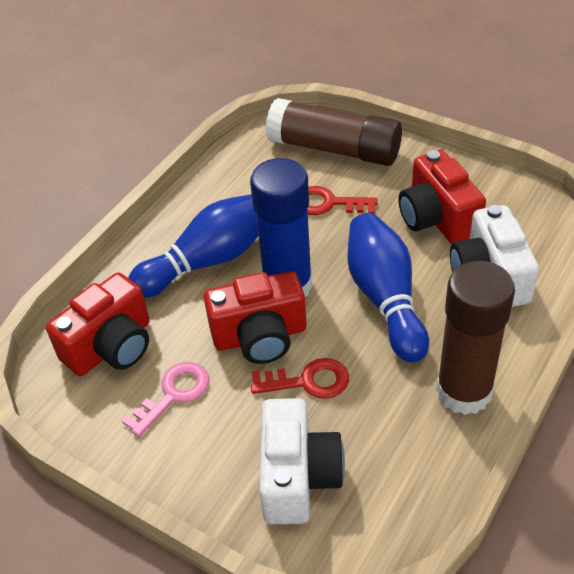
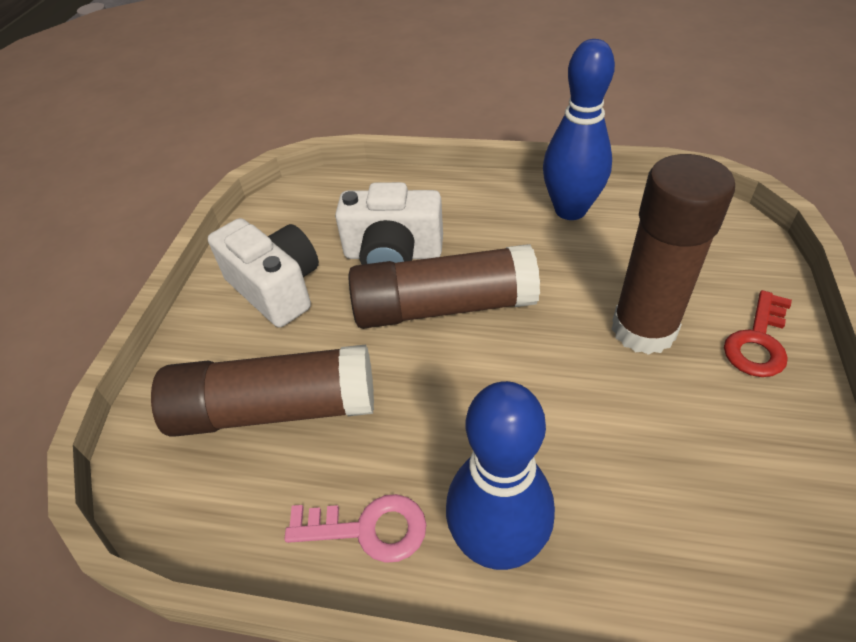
blue glue stick: [250,158,313,296] = 1 -> none = 0
brown glue stick: [266,98,402,166] [436,261,515,415] = 2 -> [151,344,374,437] [349,244,540,329] [612,154,735,355] = 3
red camera: [46,273,150,376] [204,271,307,364] [398,150,486,244] = 3 -> none = 0
red key: [251,358,349,399] [308,186,378,215] = 2 -> [724,290,792,377] = 1

